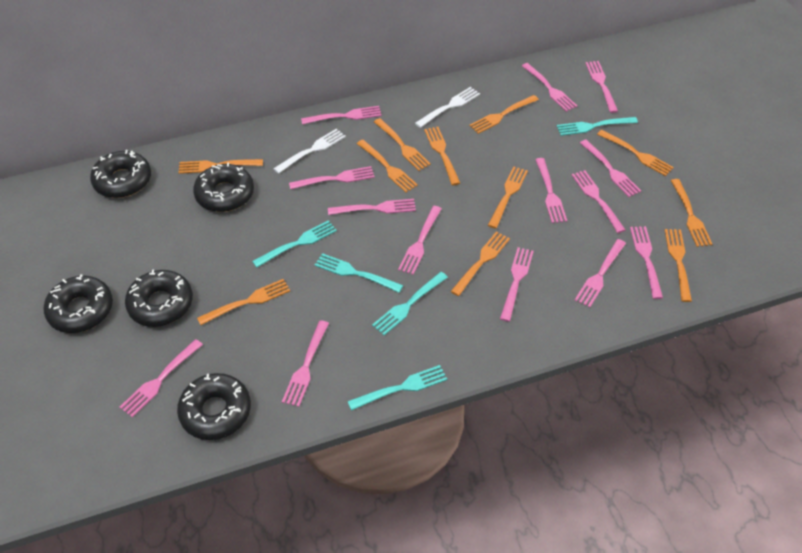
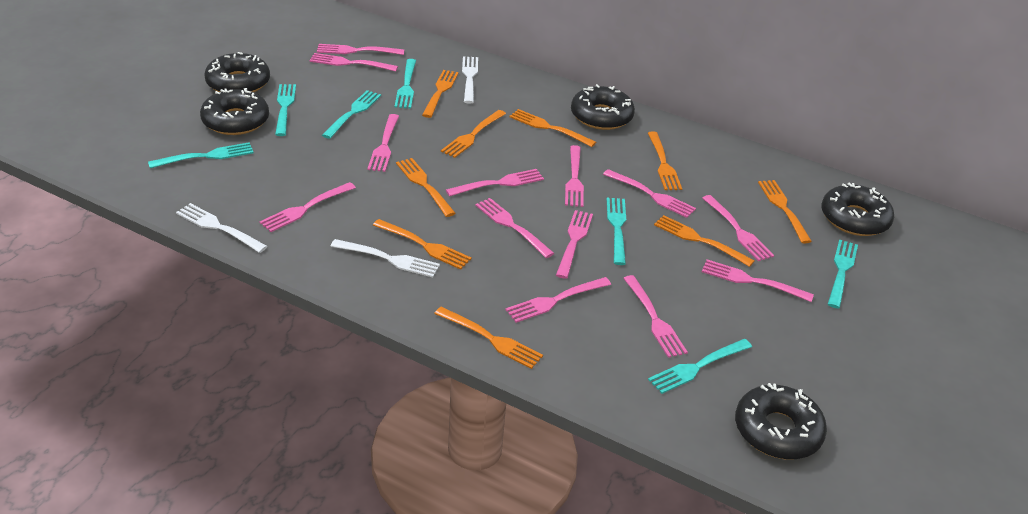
orange fork: [178,159,263,174] [197,279,290,325] [357,140,418,192] [374,118,431,171] [424,127,460,185] [451,231,510,296] [469,95,539,134] [488,167,528,229] [597,130,674,176] [665,229,692,302] [671,179,712,247] = 11 -> [373,219,472,270] [396,158,456,217] [422,70,459,118] [434,307,543,369] [441,110,506,158] [509,109,596,147] [648,131,682,190] [654,215,755,267] [758,180,812,244] = 9
pink fork: [120,339,203,417] [282,320,329,407] [289,166,375,189] [301,106,382,124] [328,199,416,215] [398,206,442,275] [500,247,534,322] [522,63,577,112] [535,158,567,223] [572,170,625,233] [575,239,626,308] [580,140,641,197] [585,61,618,113] [630,226,663,299] = 14 -> [260,182,356,232] [309,53,398,72] [317,44,404,55] [367,114,399,172] [446,169,544,197] [475,198,554,258] [505,277,611,323] [556,210,593,279] [565,145,584,207] [603,169,696,218] [623,275,688,358] [702,195,774,261] [702,259,814,302] = 13
turquoise fork: [252,220,337,267] [315,253,403,293] [347,365,447,411] [372,272,448,335] [557,117,638,136] = 5 -> [148,142,254,168] [275,84,296,136] [322,90,381,139] [395,59,416,109] [607,198,626,265] [648,339,752,394] [828,240,858,309] = 7
white fork: [273,128,346,174] [415,87,480,128] = 2 -> [176,203,268,253] [330,239,440,277] [462,56,478,104] = 3

